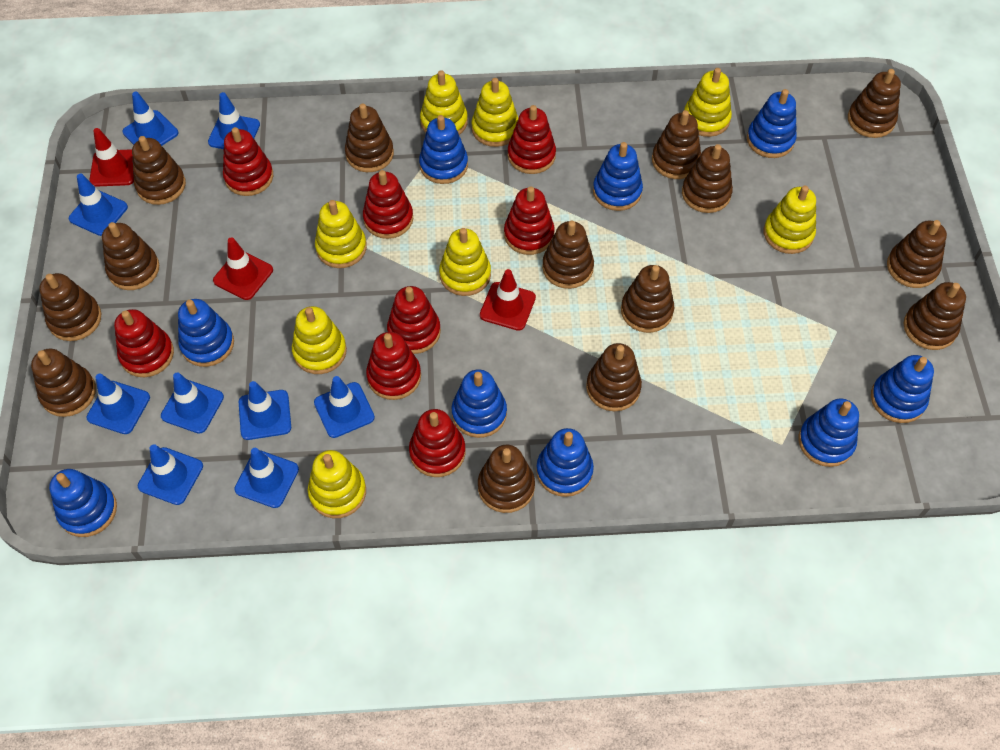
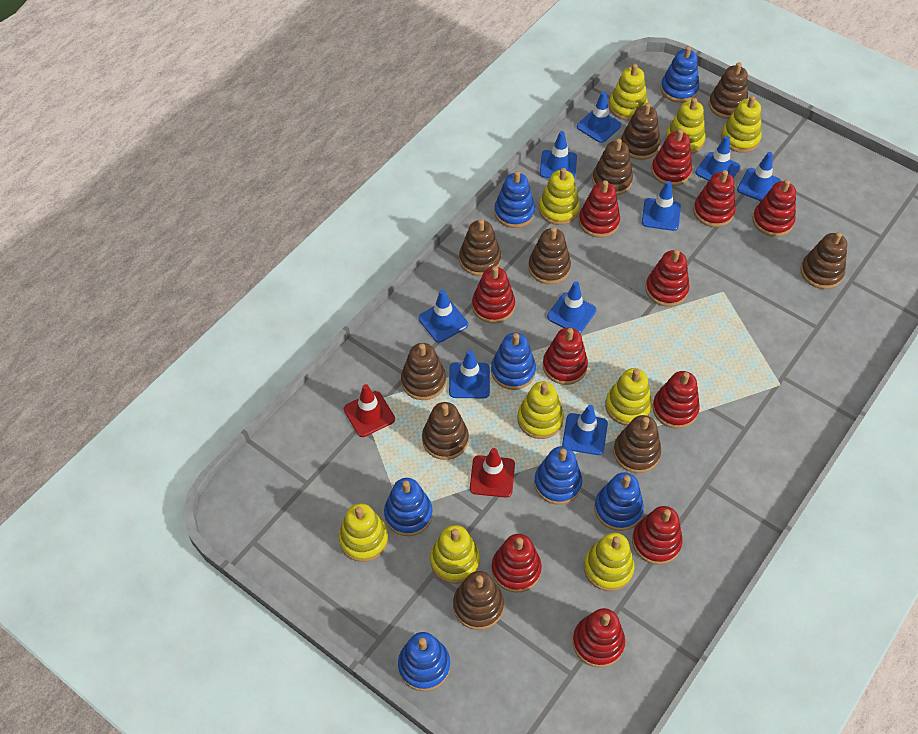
blue stacking toy: [49,469,117,537] [178,299,234,367] [419,115,468,184] [452,369,507,438] [536,428,594,497] [593,142,643,211] [747,89,797,158] [798,398,859,467] [871,355,934,423] = 9 -> [384,478,433,536] [398,632,450,691] [491,333,536,390] [494,171,535,228] [534,446,582,505] [594,472,644,531] [661,46,699,103] = 7
brown stacking toy: [31,349,96,417] [39,273,101,341] [102,222,159,290] [132,136,186,205] [345,103,394,172] [478,445,535,513] [542,221,594,289] [586,343,642,411] [621,265,674,333] [652,110,701,179] [682,144,733,213] [848,69,901,138] [887,220,947,288] [903,282,966,350] = 14 -> [401,343,446,400] [422,402,469,460] [453,571,504,630] [459,219,501,276] [528,227,571,284] [592,139,633,196] [613,415,661,473] [621,103,660,160] [709,62,748,119] [800,232,847,289] = 10
red stacking toy: [114,309,174,377] [223,127,273,196] [363,170,413,239] [366,332,421,400] [387,286,441,354] [409,409,466,477] [504,186,555,255] [508,105,556,174] = 8 -> [472,266,515,323] [491,534,542,593] [543,328,588,385] [573,608,625,668] [579,180,620,238] [632,506,683,565] [645,249,690,307] [651,129,692,186] [652,371,700,429] [693,170,736,227] [753,179,796,237] = 11
red traffic cone: [89,128,134,187] [213,237,273,300] [480,269,536,331] = 3 -> [344,384,395,437] [470,448,515,498] = 2
yellow stacking toy: [292,306,347,374] [308,450,366,518] [315,200,367,268] [420,70,468,135] [439,228,491,296] [472,78,518,147] [684,68,732,137] [763,185,816,254] = 8 -> [339,503,388,562] [430,525,480,584] [517,381,564,439] [539,168,580,225] [584,532,634,591] [605,368,652,426] [609,64,648,120] [665,98,705,154] [721,96,761,153] = 9

